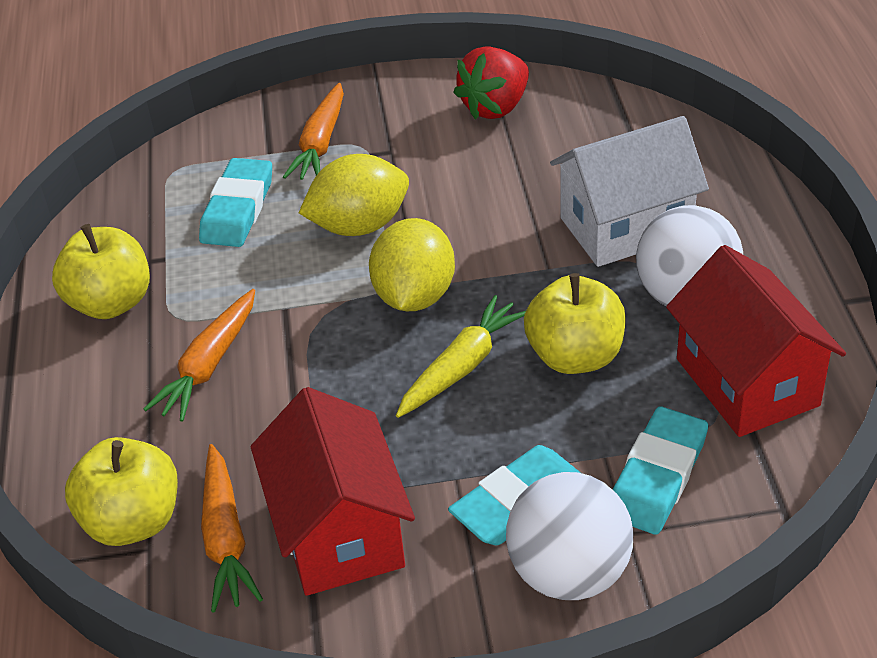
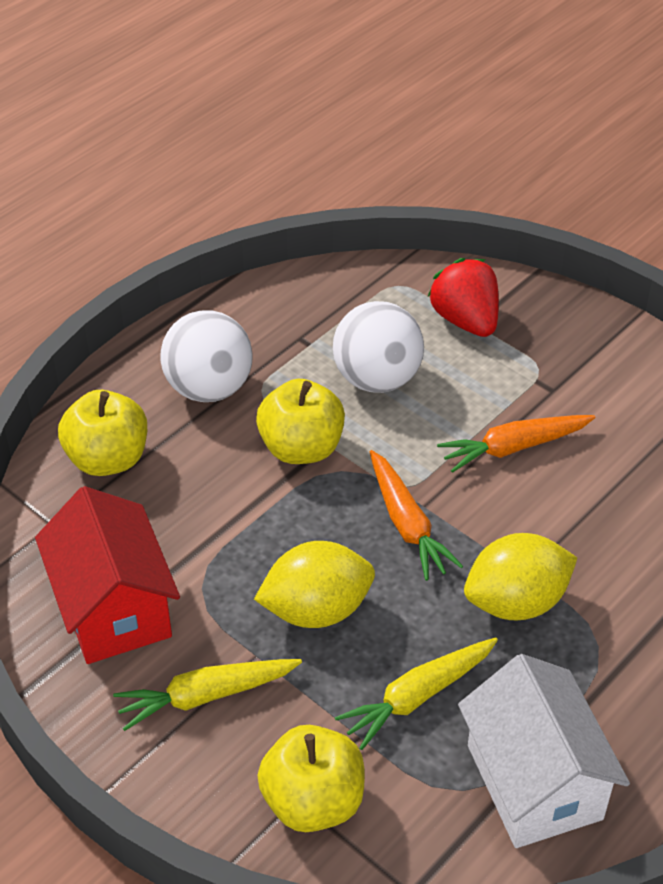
orange carrot: [144,289,255,422] [201,444,263,613] [283,83,344,180] = 3 -> [370,450,463,581] [437,415,595,473] = 2
red house: [251,387,415,596] [666,245,846,437] = 2 -> [35,486,180,664] = 1
turquoise eraser: [199,158,272,247] [448,445,581,545] [612,406,708,535] = 3 -> none = 0
yellow carrot: [396,295,526,418] = 1 -> [113,659,302,731] [335,637,498,750] = 2

